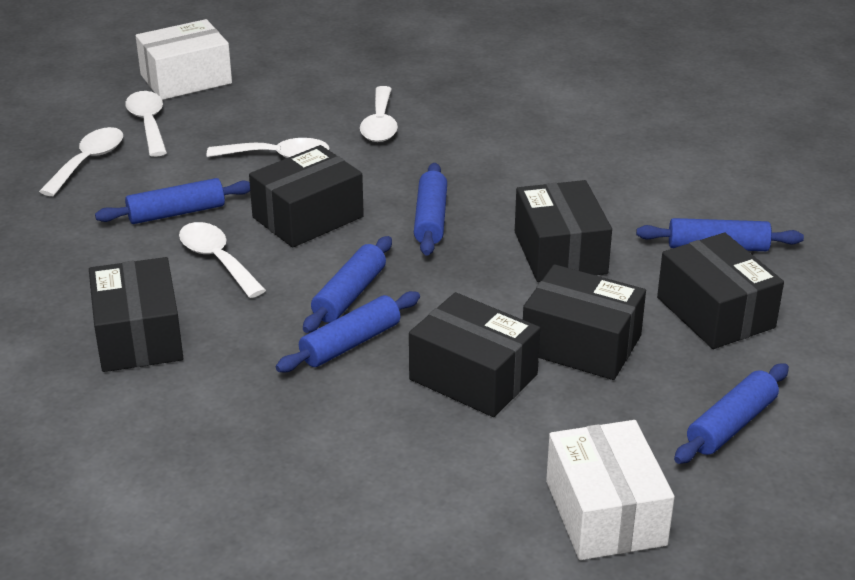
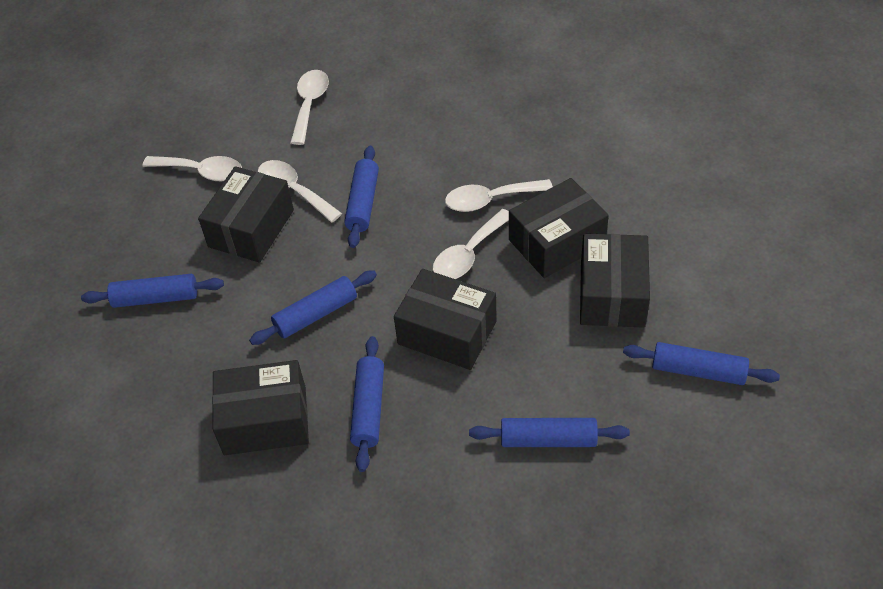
black box: [89,257,183,372] [249,145,364,248] [409,292,540,417] [515,180,612,282] [523,264,646,380] [657,233,784,349] = 6 -> [198,166,294,263] [212,360,309,455] [394,269,497,370] [509,178,609,278] [580,233,650,328] = 5
white box: [136,19,232,100] [546,420,675,560] = 2 -> none = 0

